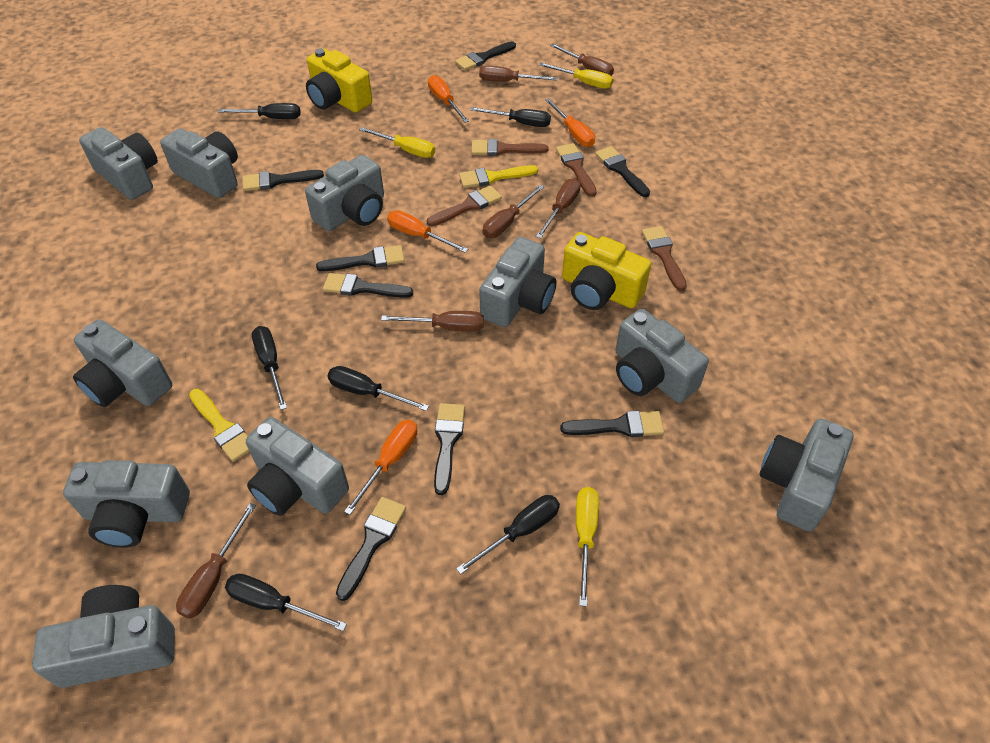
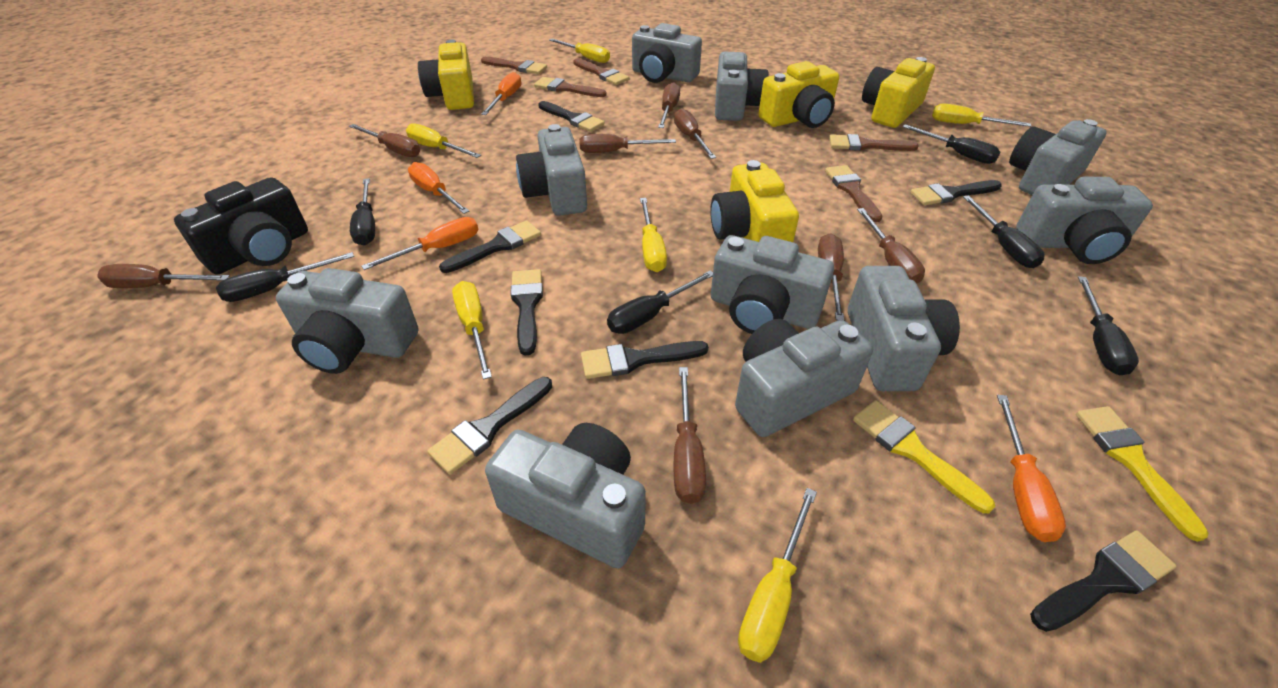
black brush: [243,170,324,191] [316,245,405,271] [323,273,413,298] [336,497,406,601] [434,403,465,495] [455,41,516,70] [560,411,664,437] [595,146,650,197] = 8 -> [427,377,552,475] [439,220,541,273] [511,269,543,355] [538,101,604,132] [581,341,709,379] [910,180,1002,205] [1030,531,1177,632] = 7
black camera: none = 0 -> [174,177,308,275] = 1
brown brush: [427,185,502,226] [472,139,549,156] [556,143,597,197] [642,226,687,291] = 4 -> [481,57,547,74] [534,77,607,97] [573,58,629,85] [825,165,883,222] [829,134,919,151] = 5
brown screwdriver: [176,503,256,619] [381,311,484,332] [479,66,557,82] [482,185,544,238] [536,178,581,238] [550,43,614,76] = 6 -> [97,264,230,288] [349,124,420,157] [579,134,676,153] [658,82,680,128] [674,108,716,159] [674,367,706,504] [818,233,844,320] [857,208,925,283] = 8
yellow camera: [306,49,372,113] [562,232,651,310] = 2 -> [418,39,474,110] [710,160,799,242] [758,61,839,128] [862,57,935,128] = 4
yellow screwdriver: [359,127,435,158] [539,63,613,89] [576,487,599,607] = 3 -> [406,123,481,158] [452,281,492,380] [549,39,610,63] [640,198,667,272] [738,488,817,663] [932,104,1031,127] = 6

